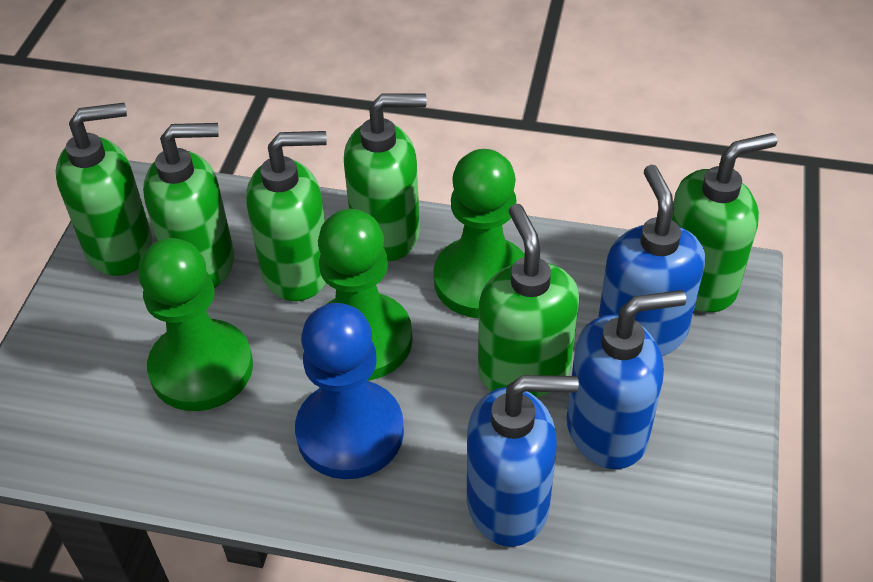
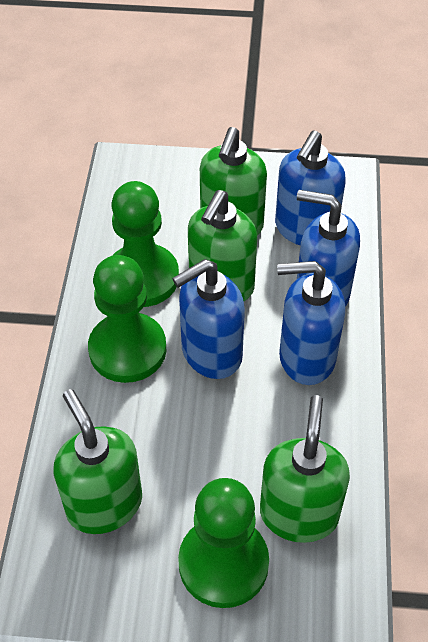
blue pawn: [295,303,404,479] = 1 -> none = 0
blue soap dispenser: [467,375,579,547] [567,290,686,469] [598,165,705,356] = 3 -> [172,259,245,379] [275,131,346,245] [277,261,345,385] [297,190,360,307] = 4
green soap dispenser: [55,103,152,276] [143,123,234,288] [246,131,327,301] [344,93,427,261] [478,204,579,398] [672,133,777,312] = 6 -> [54,389,142,534] [188,190,257,301] [200,127,267,236] [260,395,350,543] = 4

